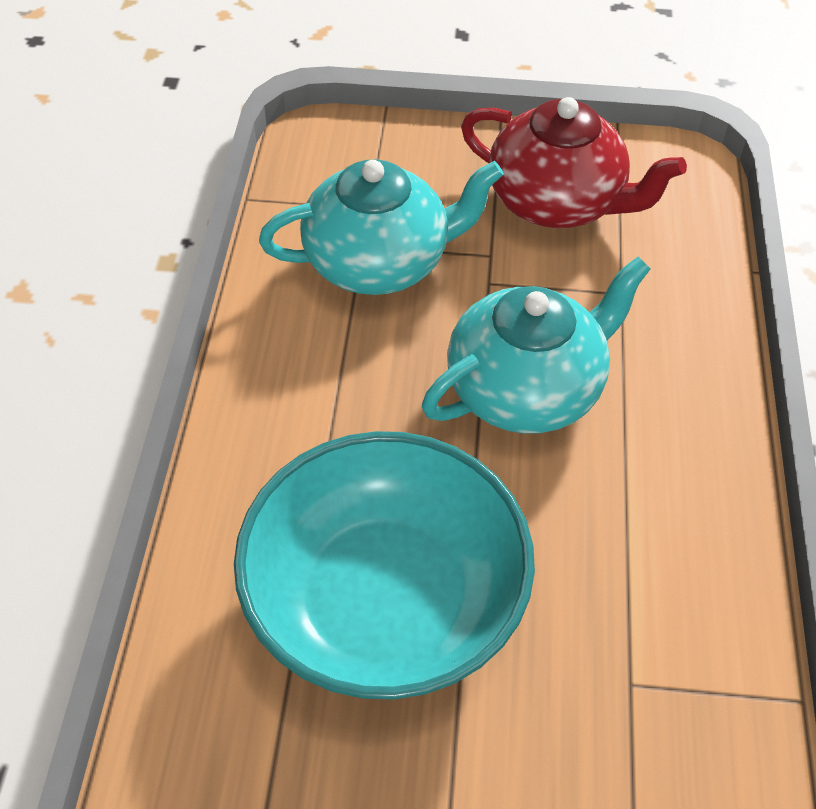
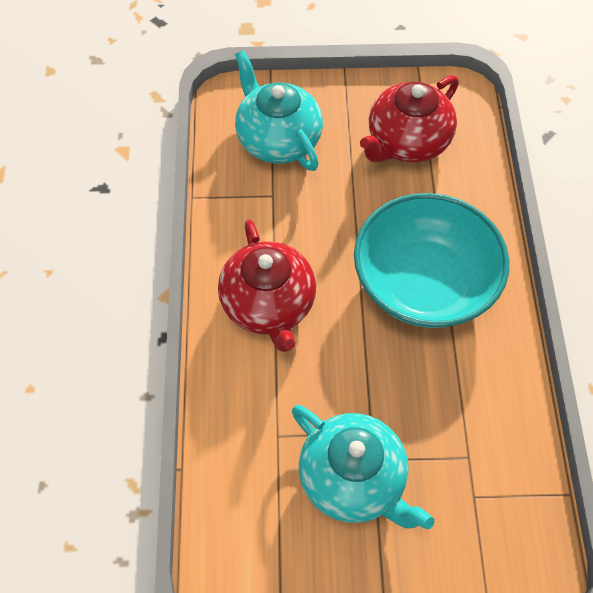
red teapot: [461,97,687,228] = 1 -> [218,219,316,352] [360,75,459,163] = 2

